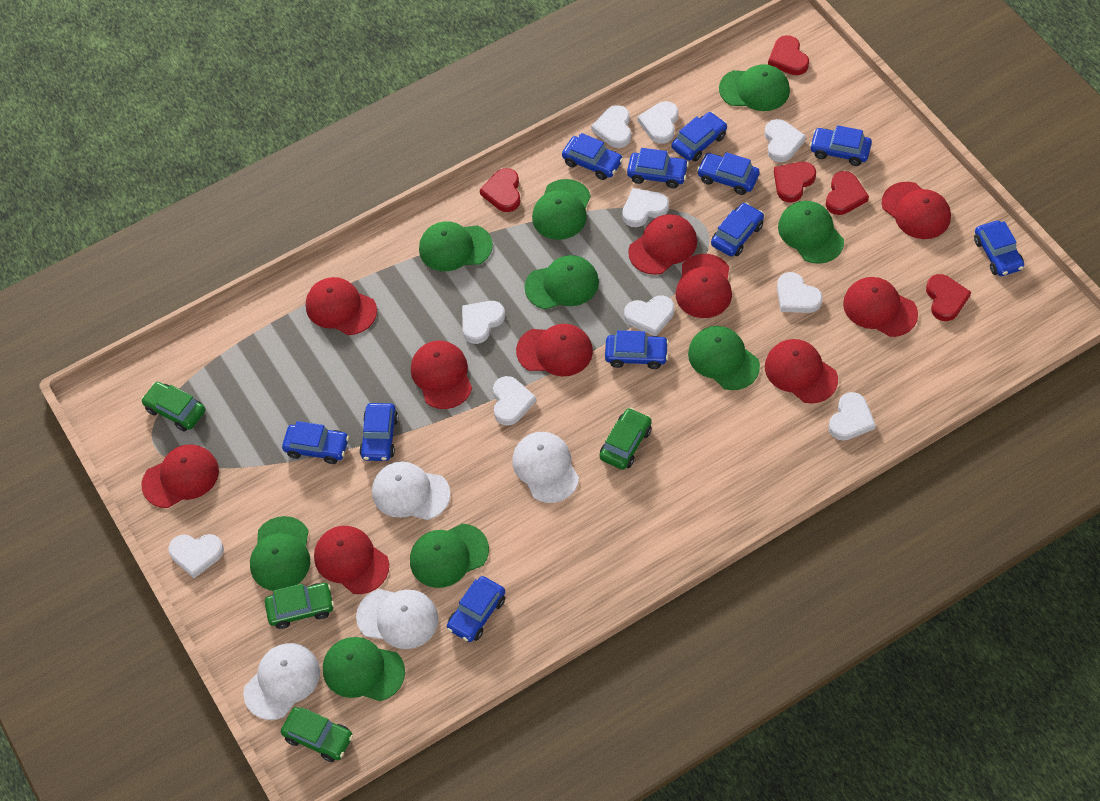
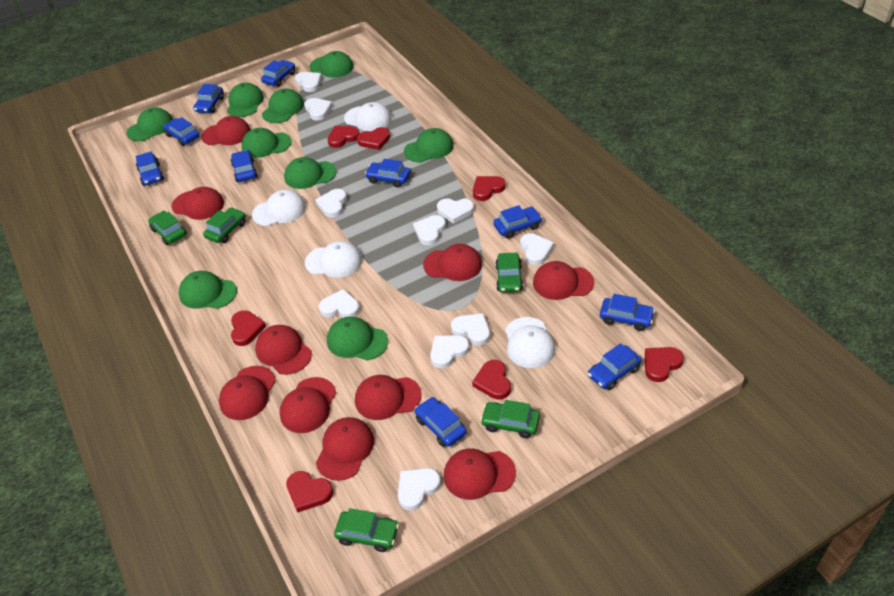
blue car: [282,421,349,464] [359,403,398,461] [447,576,505,642] [562,133,623,180] [605,330,669,369] [627,148,689,188] [672,112,727,162] [697,152,760,195] [711,203,764,257] [810,125,872,166] [974,221,1024,276] = 11 -> [135,151,164,186] [163,117,200,146] [193,84,224,113] [231,150,258,182] [261,60,295,87] [365,159,410,188] [415,397,467,447] [493,205,542,239] [588,343,641,390] [600,294,655,331] = 10
green car: [141,382,205,432] [265,583,334,629] [281,707,353,762] [600,408,652,470] = 4 -> [148,211,187,245] [203,207,246,243] [334,508,399,552] [480,400,540,438] [495,253,523,292] = 5
red heart: [480,168,520,212] [768,35,809,75] [774,162,816,202] [826,171,869,215] [926,274,971,321] = 5 -> [231,310,266,346] [286,471,333,513] [327,126,360,148] [357,127,390,150] [472,360,511,400] [473,176,506,201] [645,347,684,382] = 7

